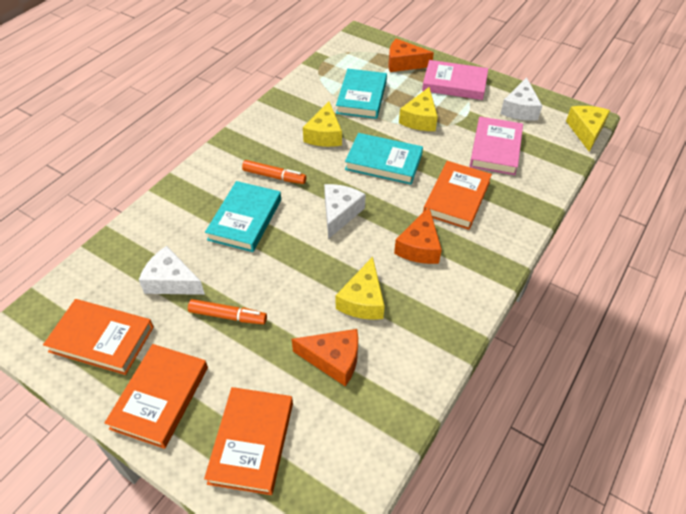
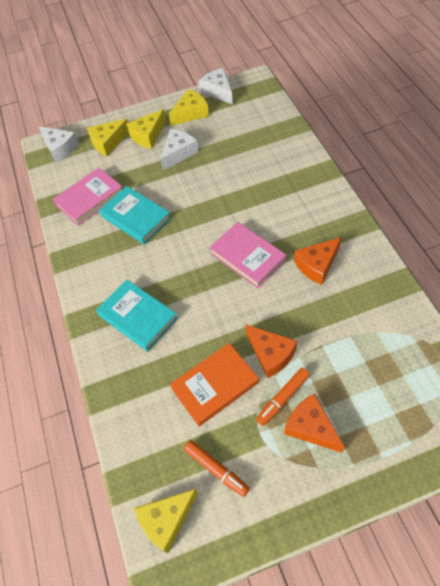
orange book: [43,299,154,375] [105,344,208,449] [204,387,293,495] [423,161,492,230] = 4 -> [170,343,259,426] = 1
turquoise book: [205,181,281,252] [336,69,387,119] [345,133,423,184] = 3 -> [96,280,178,352] [99,186,171,244] = 2

